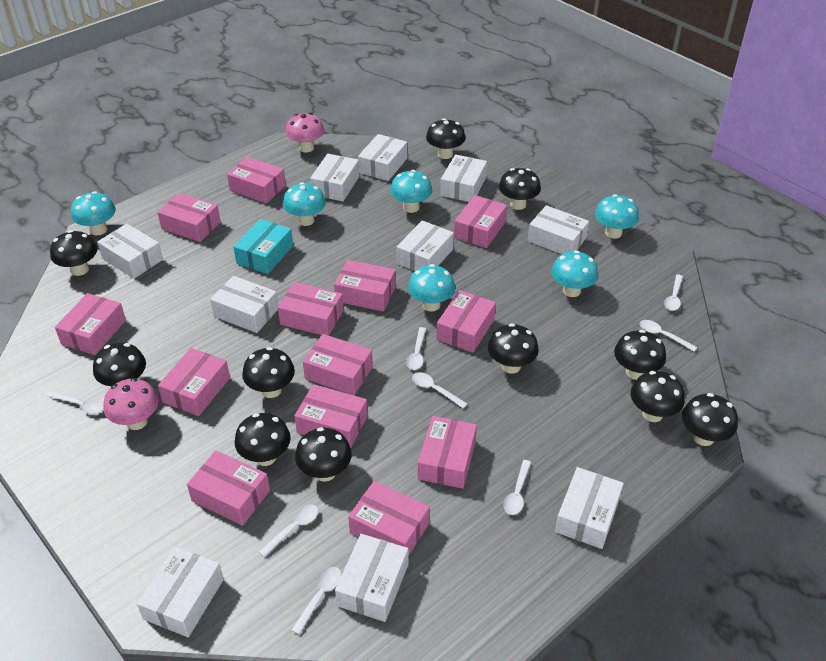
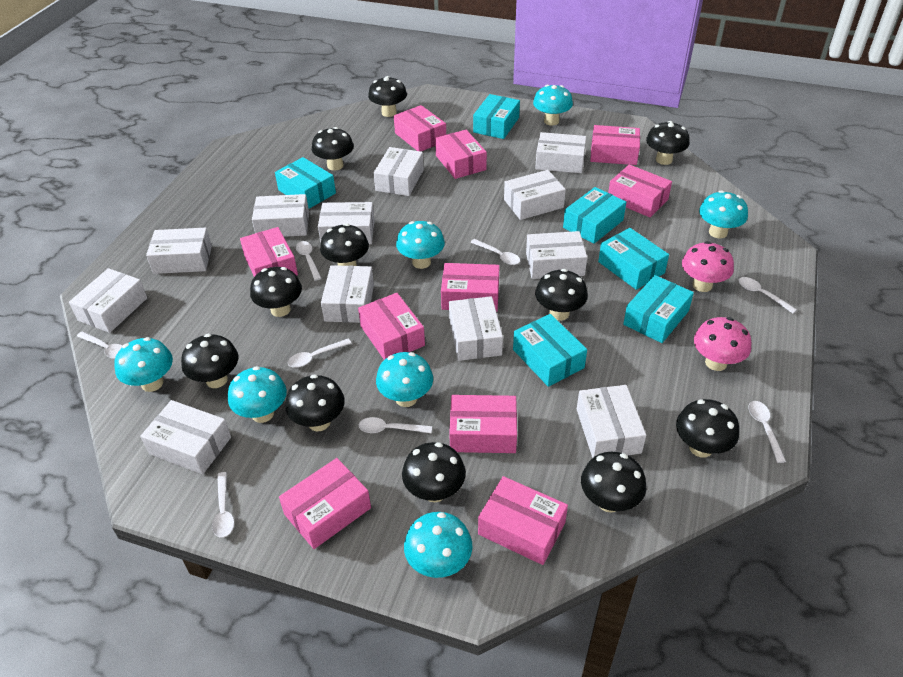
pink box: [55,293,126,355] [157,193,221,242] [158,348,230,416] [187,450,270,526] [227,157,286,204] [278,282,344,336] [294,384,368,448] [303,334,373,395] [334,260,396,312] [348,481,430,556] [418,416,477,489] [436,290,496,353] [454,195,507,248] = 13 -> [240,227,298,277] [279,458,371,549] [358,293,425,360] [394,105,446,151] [435,130,487,179] [441,263,500,312] [449,395,517,453] [478,476,568,565] [590,125,640,165] [608,164,672,217] = 10
turquoise box: [233,219,293,274] = 1 -> [275,157,336,209] [473,94,520,139] [513,314,587,387] [563,187,626,244] [598,228,669,290] [623,275,694,343] = 6
turquoise mushroom: [71,191,116,235] [283,182,326,226] [390,170,432,213] [408,264,455,312] [551,250,598,297] [595,194,639,239] = 6 -> [114,337,173,392] [228,366,287,423] [376,352,433,407] [396,221,445,269] [404,512,472,578] [533,85,573,126] [699,190,748,239] = 7
white box: [97,224,163,279] [137,547,224,637] [210,276,278,333] [310,154,360,201] [335,534,409,622] [358,134,407,181] [396,220,454,271] [440,154,487,202] [528,205,589,254] [555,467,624,549] = 10 -> [69,268,147,333] [140,400,231,474] [146,228,212,274] [252,194,309,237] [318,202,375,244] [321,265,374,323] [374,147,424,196] [449,296,503,361] [504,170,566,220] [526,231,587,279] [535,132,586,173] [577,385,646,458] = 12

